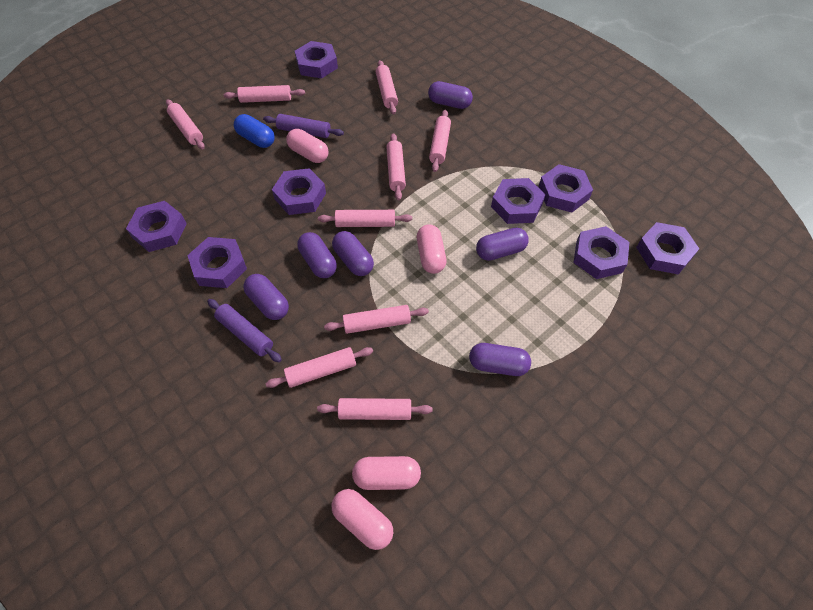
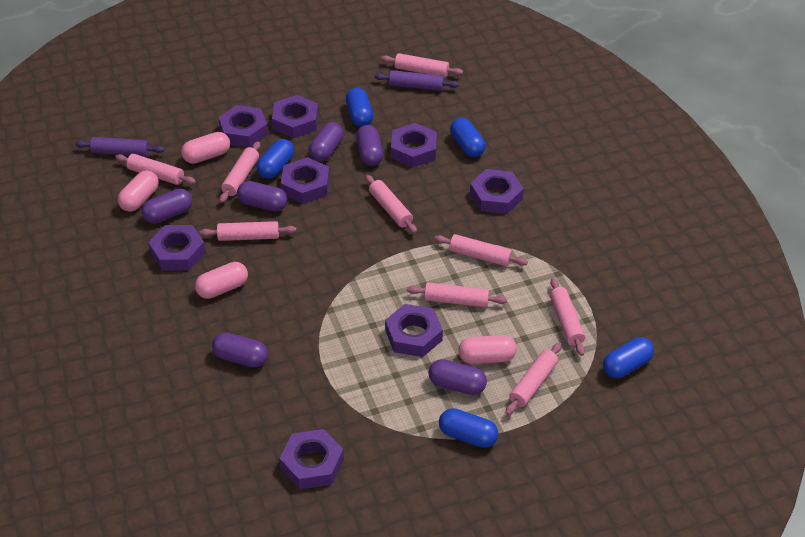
blue capsule: [234,114,275,148] = 1 -> [256,139,294,179] [346,88,373,127] [439,408,498,448] [450,118,486,157] [603,337,654,378] = 5

